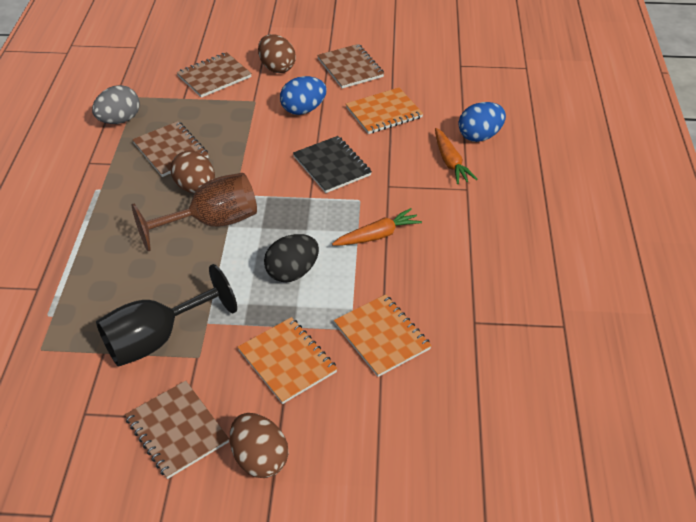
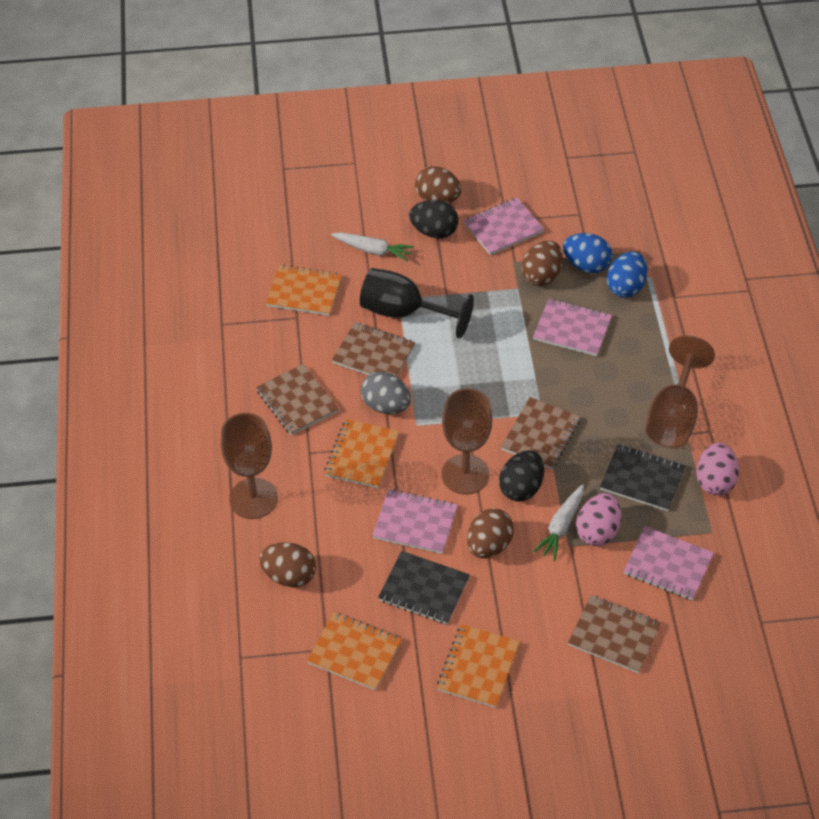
black egg: [264,234,319,282] = 1 -> [409,200,459,238] [499,450,544,502] = 2
black notebook: [293,136,372,193] = 1 -> [378,551,470,624] [600,444,686,511] = 2
brown egg: [171,151,215,193] [230,413,288,478] [258,34,296,73] = 3 -> [259,542,316,588] [415,166,462,203] [467,508,514,558] [522,241,563,286] = 4
brown goblet: [132,173,257,251] = 1 -> [221,413,278,519] [441,388,492,495] [646,335,715,448] = 3
orange carrot: [332,208,422,246] [435,128,478,184] = 2 -> none = 0
orange notebook: [238,317,338,404] [334,294,432,377] [346,88,423,134] = 3 -> [266,264,342,316] [307,612,402,691] [324,419,399,489] [437,624,520,708] = 4
pink egg: none = 0 -> [576,493,621,546] [696,443,739,495] = 2
pink notebook: none = 0 -> [372,489,458,554] [464,197,544,255] [533,299,612,356] [624,526,714,601] = 4
white carrot: none = 0 -> [331,232,414,262] [533,484,584,561] = 2

